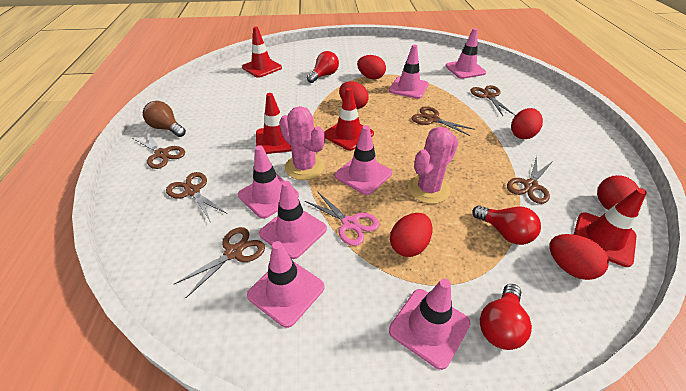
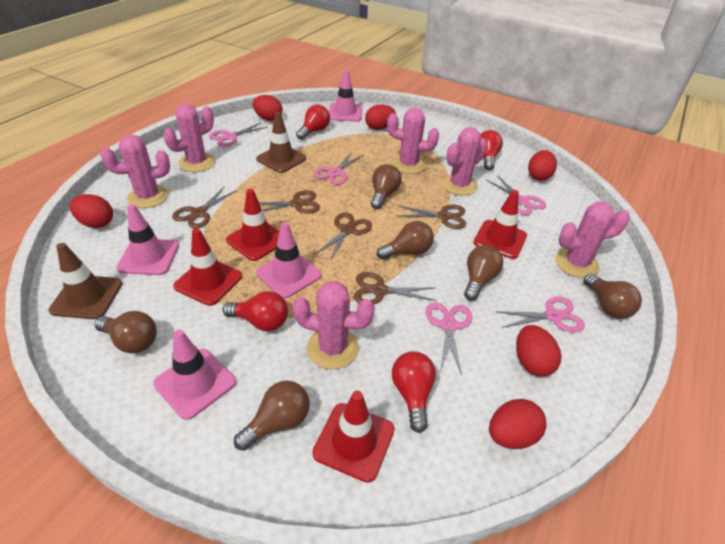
brown light bulb: [143,101,186,137] = 1 -> [95,311,157,353] [234,381,309,451] [371,164,402,209] [377,221,434,260] [464,245,503,300] [583,273,642,319] = 6
brown scissors: [133,133,185,169] [166,172,227,221] [174,227,265,298] [412,106,475,136] [470,85,515,116] [507,156,553,204] = 6 -> [172,186,237,229] [259,190,320,213] [315,213,372,261] [354,272,437,304] [399,205,466,229] = 5
brown traffic cone: none = 0 -> [48,243,122,319] [256,112,306,173] = 2
pink cactus: [279,106,325,180] [408,127,458,204] = 2 -> [101,135,170,208] [163,104,215,172] [293,281,375,369] [387,108,439,174] [442,127,487,195] [555,201,630,278] = 6
pink scissors: [305,191,379,246] = 1 -> [209,123,268,147] [314,152,363,185] [426,302,472,375] [487,175,546,215] [496,297,585,332] = 5
pink traffic cone: [238,145,299,219] [247,241,325,328] [259,181,327,259] [335,125,392,195] [389,45,429,99] [389,279,471,370] [446,28,486,79] = 7 -> [116,204,179,275] [153,330,236,420] [256,222,321,298] [329,70,363,122] = 4
red light bulb: [307,51,339,83] [472,205,541,245] [480,284,532,350] = 3 -> [223,291,288,331] [296,105,330,140] [392,351,436,433] [481,130,503,170] = 4

